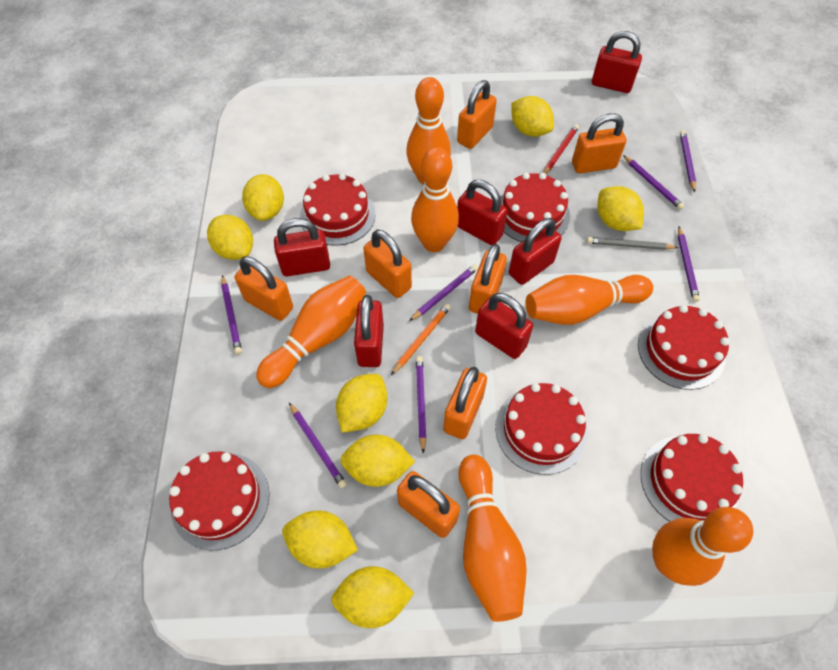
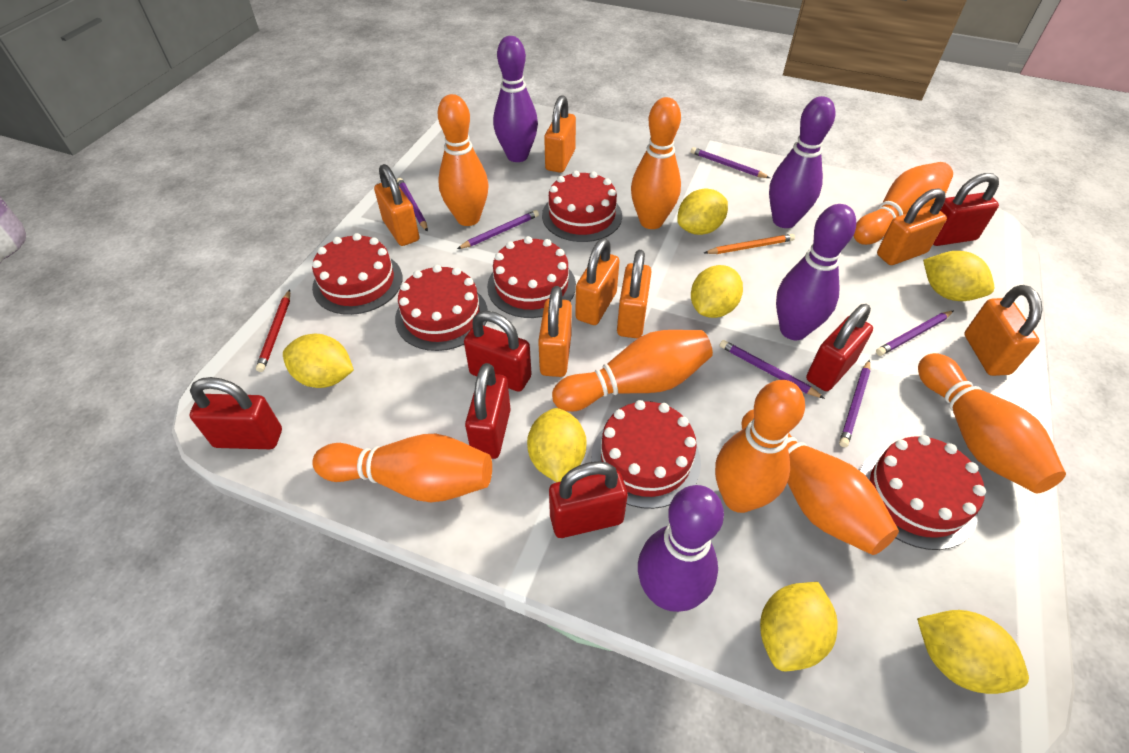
grey pencil: [587,237,679,250] = 1 -> none = 0
orange bowling pin: [256,276,366,388] [406,77,451,185] [411,147,459,252] [458,455,527,622] [526,275,653,325] [652,507,753,586] = 6 -> [312,434,492,502] [438,94,488,226] [552,330,713,412] [631,97,681,229] [715,380,805,513] [741,409,899,555] [853,162,953,245] [918,353,1066,493] = 8
purple bowling pin: none = 0 -> [493,36,538,162] [638,485,724,612] [769,96,835,228] [776,204,856,340] = 4
purple pencil: [221,275,242,354] [289,403,347,489] [409,264,478,321] [416,356,427,454] [623,155,684,210] [678,227,700,302] [680,130,696,192] = 7 -> [397,178,428,232] [457,210,539,249] [691,147,770,178] [720,340,825,399] [839,360,870,447] [876,311,953,356] = 6
yellow lemon: [207,215,253,260] [242,174,284,221] [282,511,358,569] [331,566,414,628] [336,374,388,433] [340,434,415,487] [511,96,554,137] [598,186,644,231] = 8 -> [283,334,354,388] [527,408,587,482] [677,189,728,235] [691,265,743,318] [760,582,838,671] [917,610,1029,694] [923,251,994,301] = 7

